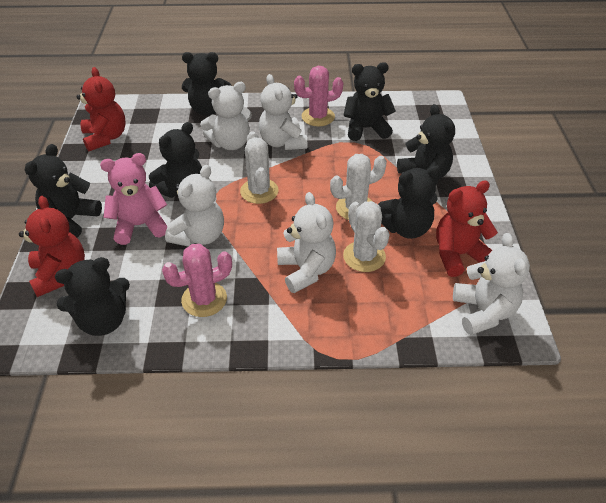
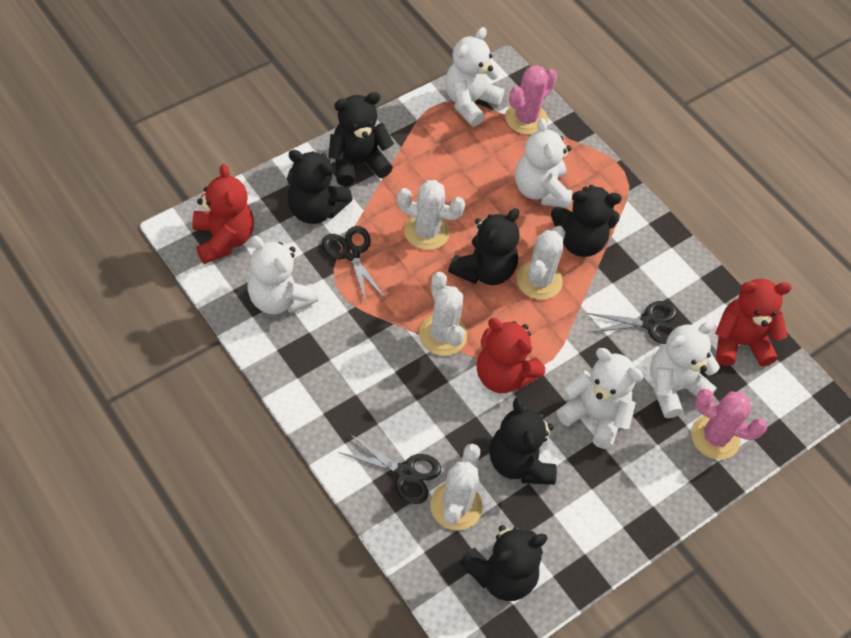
black scissors: none = 0 -> [322,226,385,304] [338,434,441,504] [587,301,677,344] = 3
black teddy bear: [25,144,102,238] [55,257,130,336] [149,122,202,198] [182,52,232,116] [343,62,396,141] [378,166,441,239] [397,104,455,185] = 7 -> [287,150,353,224] [328,92,394,186] [448,208,520,285] [460,525,548,601] [490,397,557,485] [551,185,621,257] = 6
pink teddy bear: [100,153,167,245] = 1 -> none = 0
white cactus: [240,131,279,204] [330,154,387,220] [343,201,389,272] = 3 -> [397,180,465,250] [419,272,467,356] [430,444,483,530] [516,226,565,300] = 4

